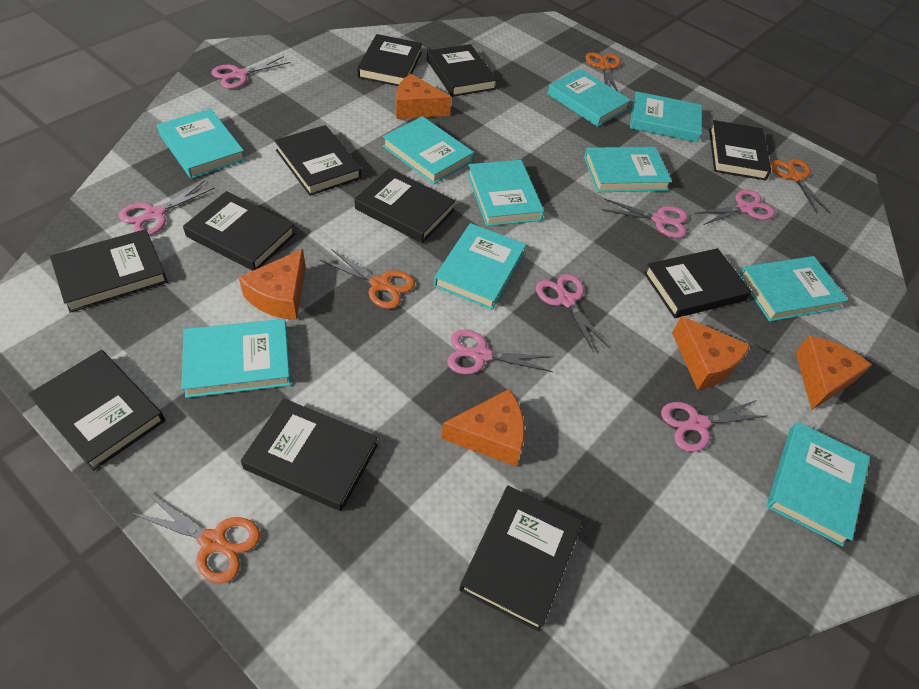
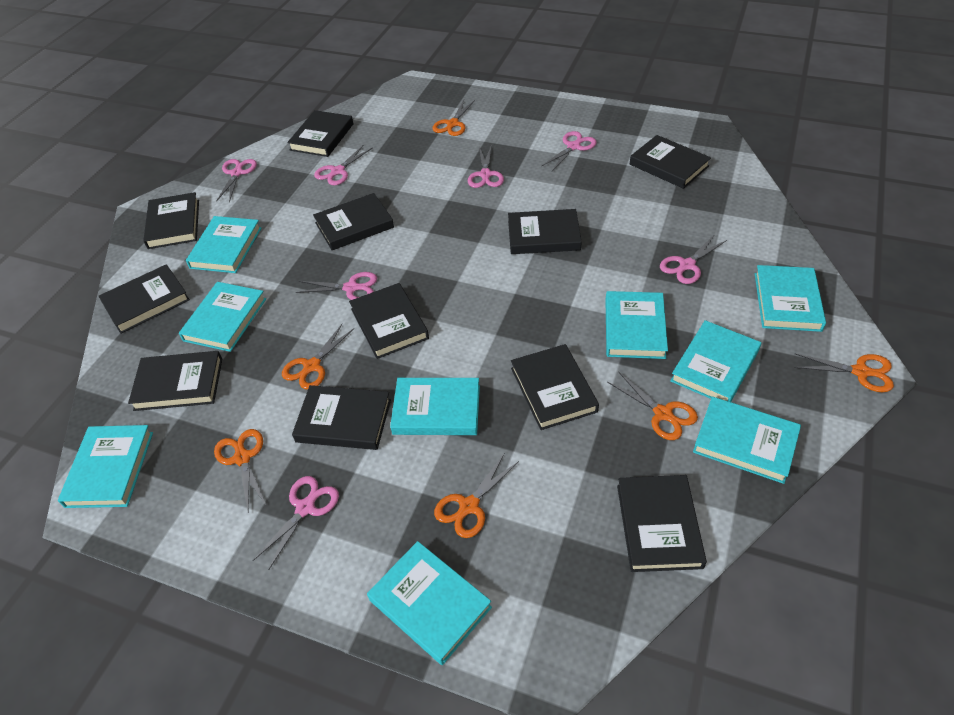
orange cheese: [239,249,306,320] [396,74,452,119] [441,389,525,466] [672,316,750,390] [796,336,872,410] = 5 -> none = 0
orange scissors: [131,493,261,583] [320,249,415,309] [586,52,621,92] [770,159,830,213] = 4 -> [214,429,266,511] [282,324,354,390] [432,100,475,136] [434,452,519,538] [607,371,698,440] [794,354,894,392] = 6
turquoise book: [157,109,246,179] [181,319,291,398] [383,116,474,184] [434,223,526,310] [467,160,544,226] [547,69,631,127] [584,147,672,192] [630,91,702,142] [739,256,848,322] [767,422,870,546] = 10 -> [58,425,153,508] [179,282,266,352] [186,216,261,273] [367,541,492,665] [390,378,480,435] [605,291,668,359] [670,320,761,402] [693,397,801,484] [755,265,826,332] = 9

